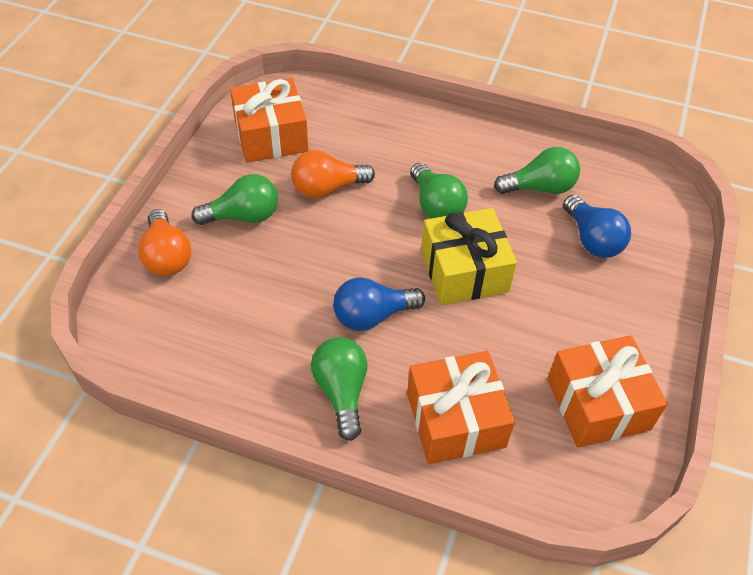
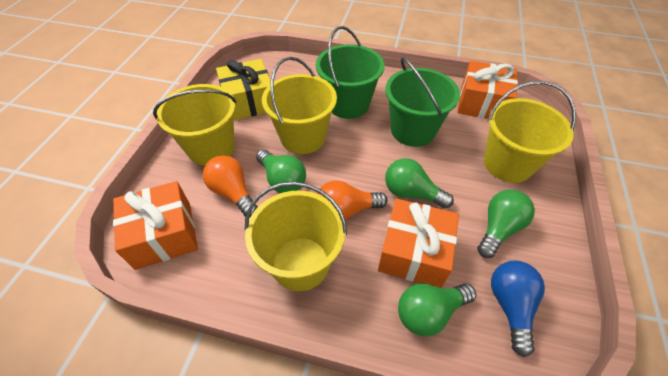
blue light bulb: [333,277,425,331] [563,195,631,258] = 2 -> [491,261,545,357] = 1
green bucket: none = 0 -> [316,26,384,119] [385,57,460,147] = 2
yellow bucket: none = 0 -> [153,84,237,166] [245,182,347,291] [262,57,337,154] [484,81,576,183] = 4

